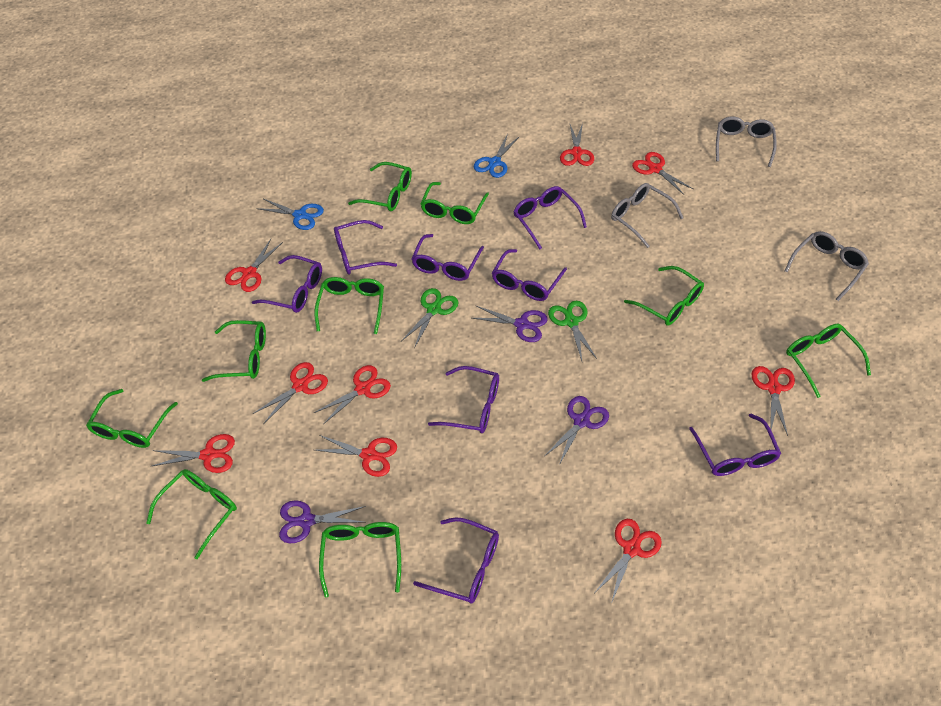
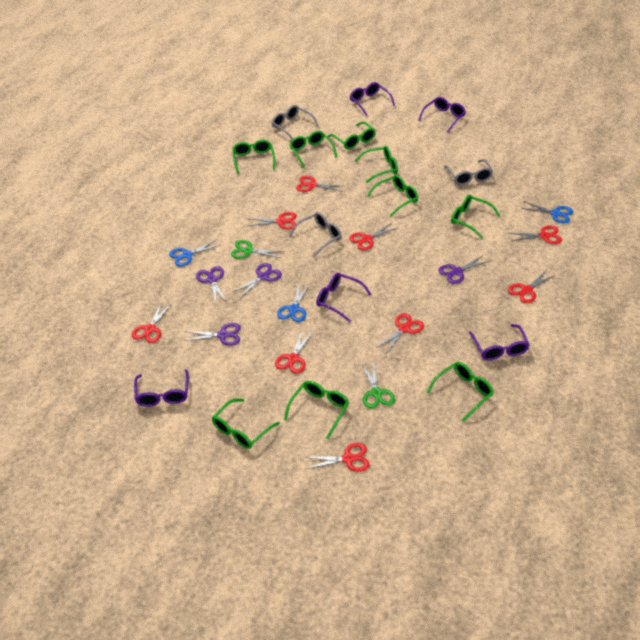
blue scissors: [256,199,324,230] [474,134,520,178] = 2 -> [169,239,220,267] [277,284,310,322] [521,202,573,223] = 3
purple glasses: [252,255,322,313] [334,220,397,275] [412,234,484,281] [413,517,499,604] [428,366,499,433] [492,249,567,301] [513,186,587,249] [689,414,781,476] = 8 -> [134,369,189,407] [316,273,372,322] [350,82,395,116] [418,97,466,132] [469,324,529,361] = 5
purple scissors: [279,500,366,543] [472,305,548,342] [545,396,609,465] = 3 -> [184,323,241,346] [196,266,226,304] [233,263,282,298] [439,255,490,284] = 4

